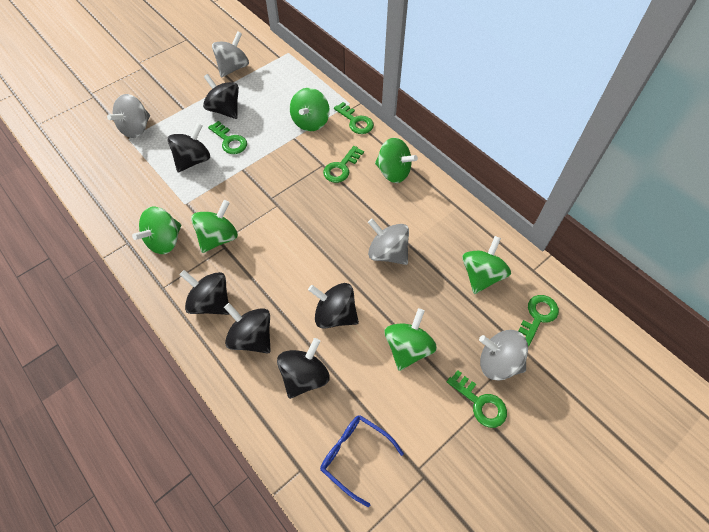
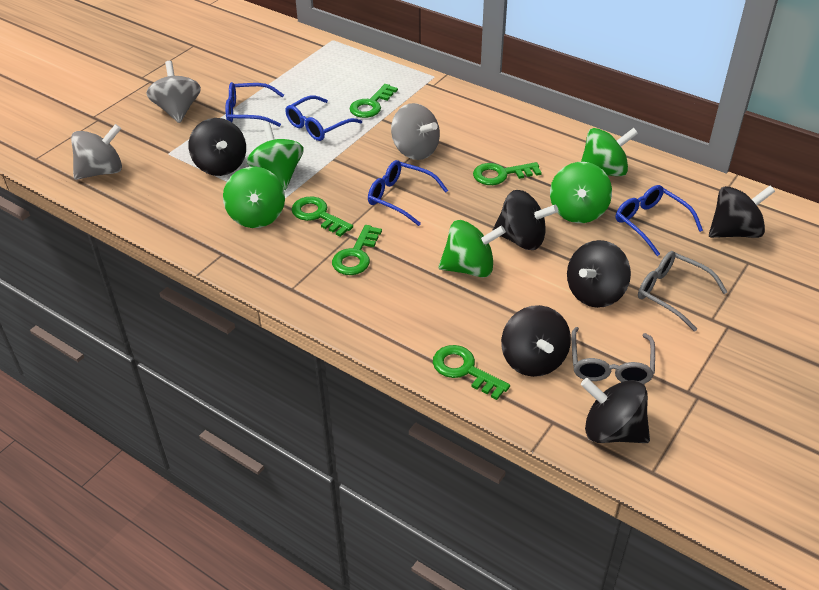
blue glasses: [320,415,404,507] = 1 -> [225,82,284,127] [285,95,362,141] [368,160,448,226] [616,185,703,256] = 4
green spinning top: [132,206,181,254] [191,200,238,253] [290,88,330,131] [375,138,418,183] [384,308,437,371] [462,236,511,294] = 6 -> [223,167,285,228] [247,123,304,190] [438,220,506,278] [550,162,612,223] [581,128,638,176] = 5
grey glasses: none = 0 -> [571,327,655,384] [638,251,727,332] = 2
grey spinning top: [107,94,150,138] [212,31,249,77] [368,218,409,265] [479,330,528,381] = 4 -> [71,124,122,180] [146,61,201,123] [391,103,440,160] = 3

